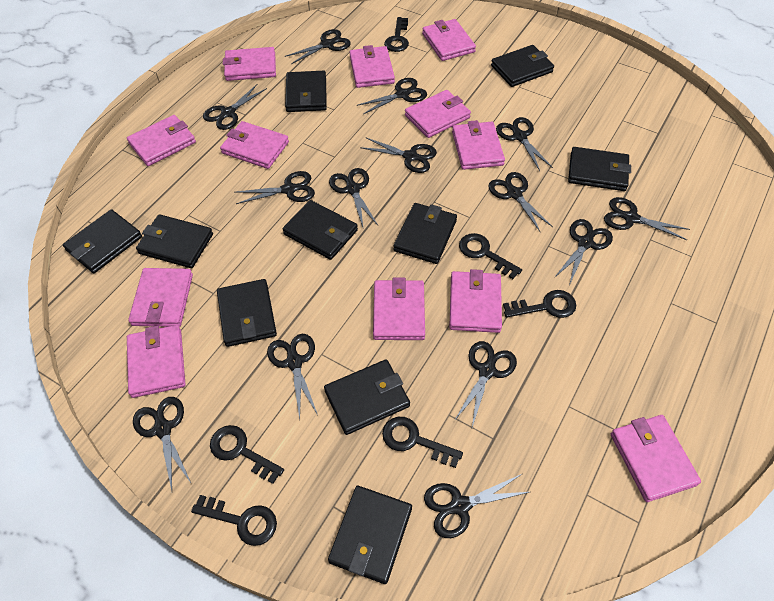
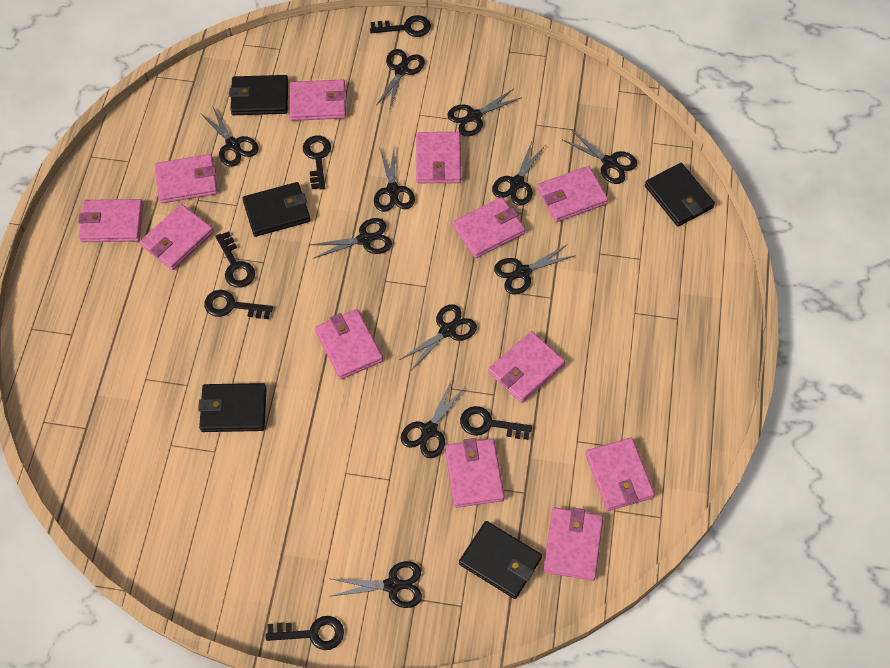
black scissors: [133,397,191,491] [203,84,267,130] [236,171,315,204] [267,334,318,419] [285,29,351,64] [329,168,378,227] [357,78,427,114] [360,137,437,173] [424,474,529,538] [454,341,517,427] [488,172,553,233] [496,117,553,171] [554,219,613,285] [604,197,690,240] = 14 -> [200,107,259,167] [311,218,392,259] [329,561,422,608] [374,149,415,212] [376,49,425,111] [400,304,477,370] [401,379,466,458] [447,88,522,137] [492,141,545,205] [494,244,576,295] [563,130,637,184] = 11
black wallet: [63,209,142,273] [136,214,213,268] [217,279,277,347] [283,200,358,260] [285,71,327,112] [324,359,410,435] [328,486,412,584] [394,203,457,264] [491,45,554,87] [568,147,631,191] = 10 -> [198,383,267,432] [229,75,288,115] [242,182,311,237] [459,521,542,599] [645,163,715,227] = 5

